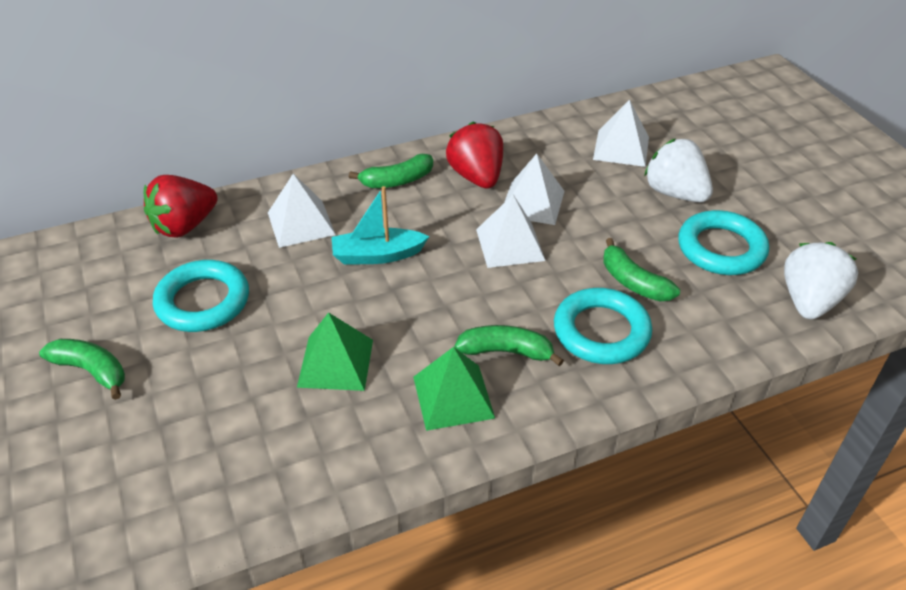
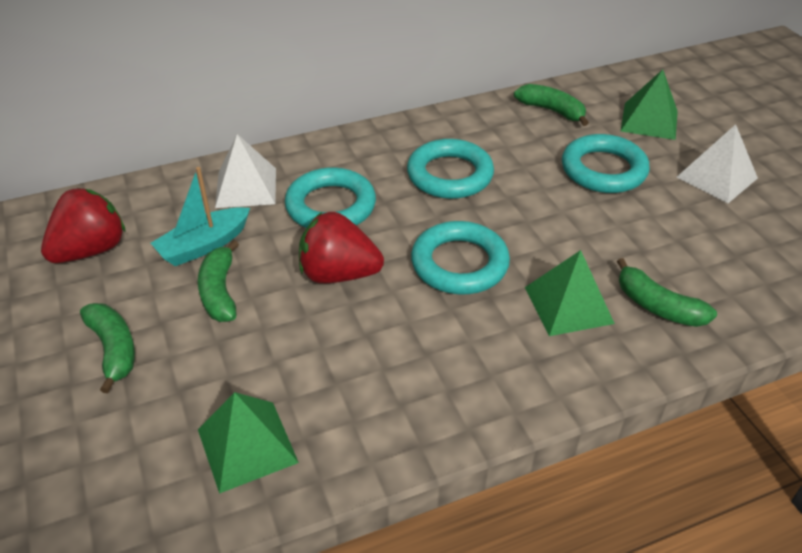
green pyramid: [297,312,373,391] [413,347,495,431] = 2 -> [198,392,299,494] [525,250,615,336] [621,69,678,140] = 3
turquoise ring: [153,260,249,332] [554,288,652,364] [678,210,769,275] = 3 -> [285,167,376,228] [407,139,494,199] [411,221,510,294] [562,134,650,193] = 4
white pyramid: [268,174,336,248] [476,195,545,268] [504,154,564,225] [593,99,649,167] = 4 -> [215,134,276,208] [677,124,758,203] = 2
white strawberry: [644,139,713,202] [784,242,858,319] = 2 -> none = 0

